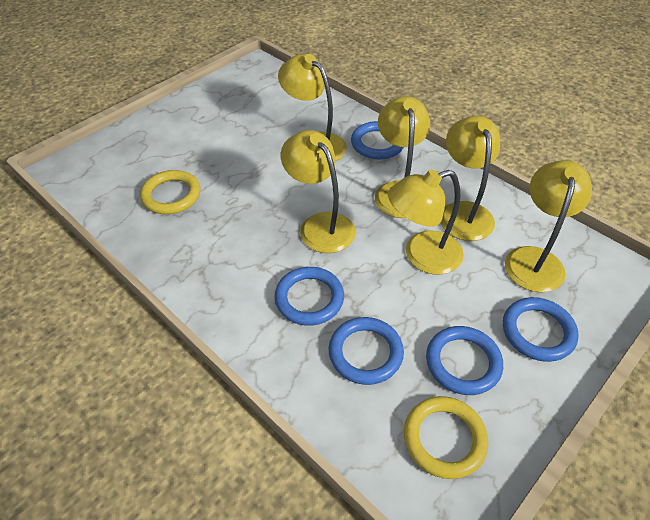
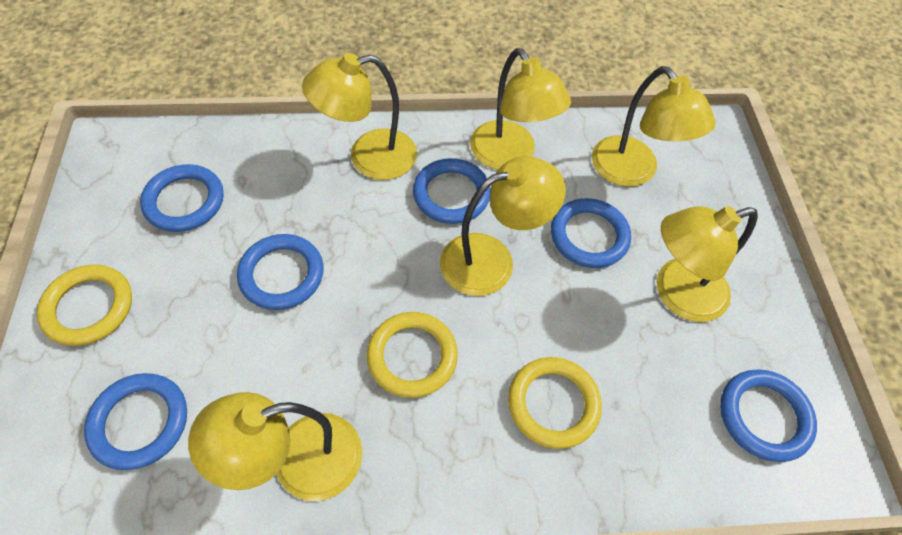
blue ring: [274,267,344,326] [329,317,404,385] [351,121,404,159] [426,326,503,395] [503,297,578,362] = 5 -> [84,373,187,470] [140,164,224,232] [237,234,324,310] [413,158,491,224] [551,198,631,268] [720,369,817,462] = 6
yellow ring: [140,170,200,214] [404,396,488,479] = 2 -> [37,265,132,346] [367,312,458,398] [508,357,602,449] = 3

